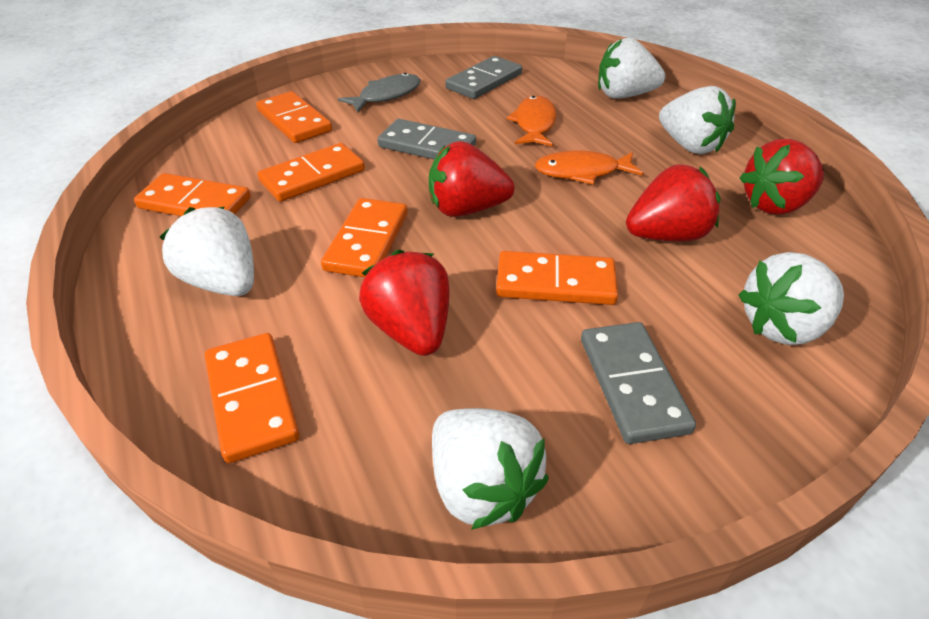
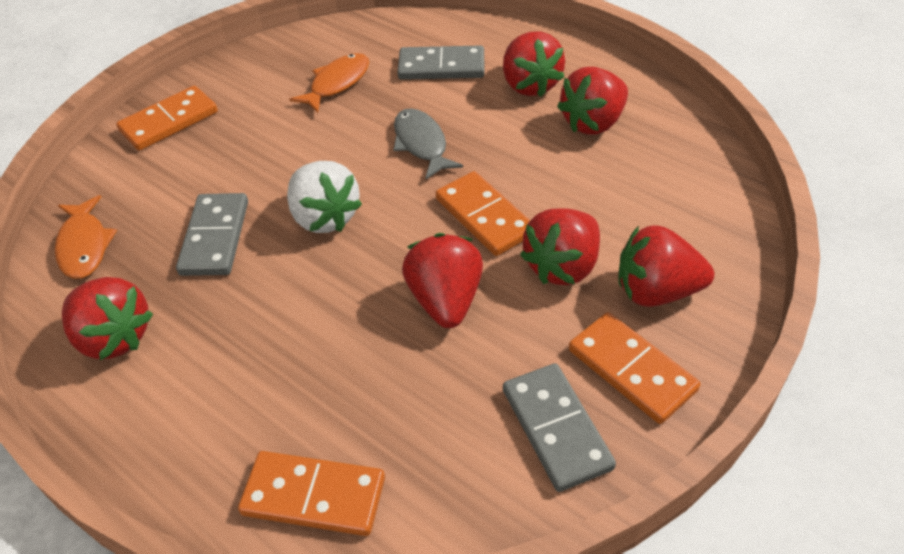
orange domino: [134,173,251,216] [205,333,300,463] [256,91,332,143] [258,143,365,202] [321,198,408,277] [496,251,618,305] = 6 -> [116,86,218,151] [238,451,385,536] [436,171,530,256] [569,312,700,424] = 4
red strawberry: [359,250,449,356] [429,141,515,217] [626,164,720,241] [740,139,824,215] = 4 -> [62,277,153,360] [402,233,483,328] [503,31,565,97] [520,208,600,285] [557,67,628,135] [618,225,714,307] = 6
white strawberry: [160,207,254,296] [432,408,549,530] [598,38,665,98] [659,86,736,154] [738,252,844,345] = 5 -> [287,161,362,233] = 1

